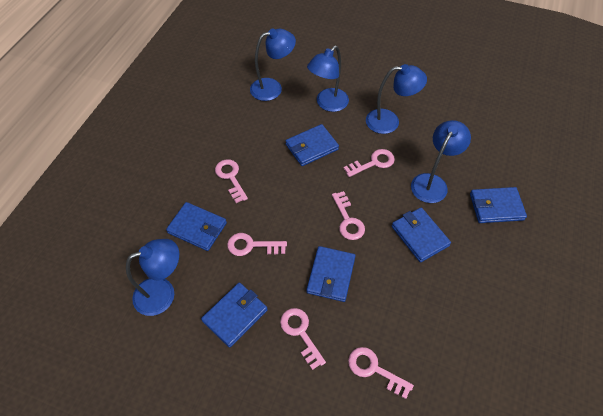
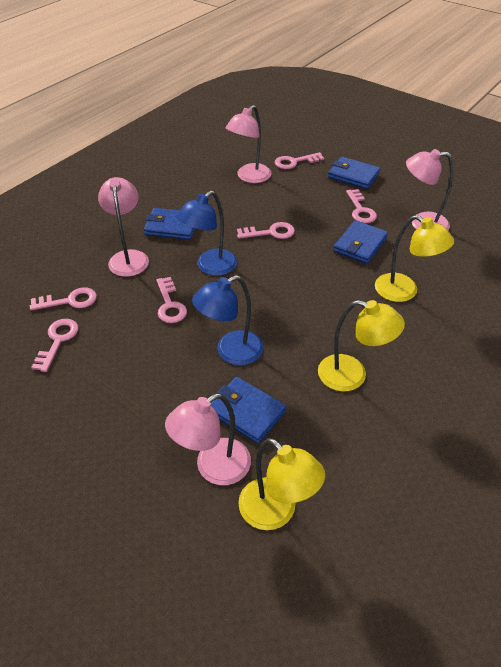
blue lamp: [126,239,179,316] [250,29,296,101] [307,46,349,112] [366,64,427,134] [411,120,471,203] = 5 -> [177,191,237,276] [192,275,264,365] = 2
blue wallet: [166,202,227,251] [201,283,268,348] [286,124,339,166] [307,246,355,302] [392,207,451,262] [470,187,527,223] = 6 -> [144,208,195,240] [211,377,286,444] [328,157,380,189] [333,220,388,264] = 4
pink lamp: none = 0 -> [98,177,149,277] [165,393,251,485] [226,105,271,183] [406,149,454,230] = 4
yellow lamp: none = 0 -> [238,438,325,530] [318,300,405,392] [375,215,454,302] = 3

